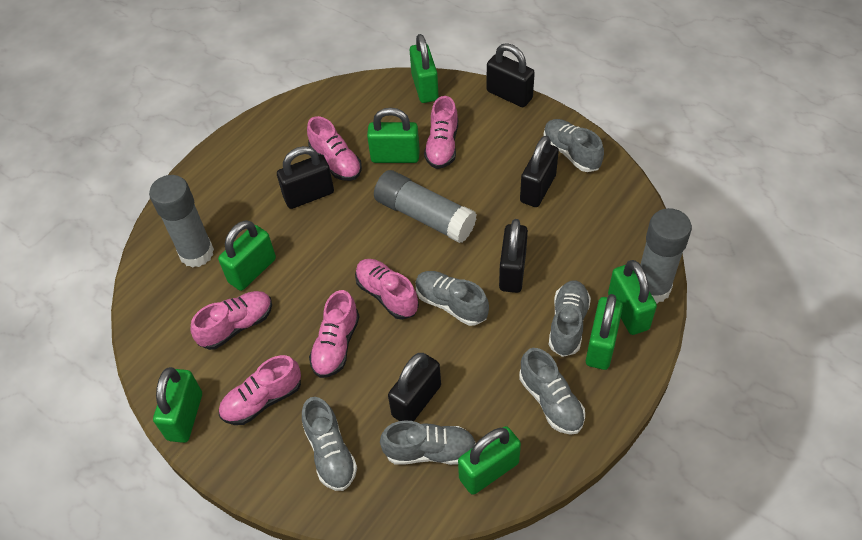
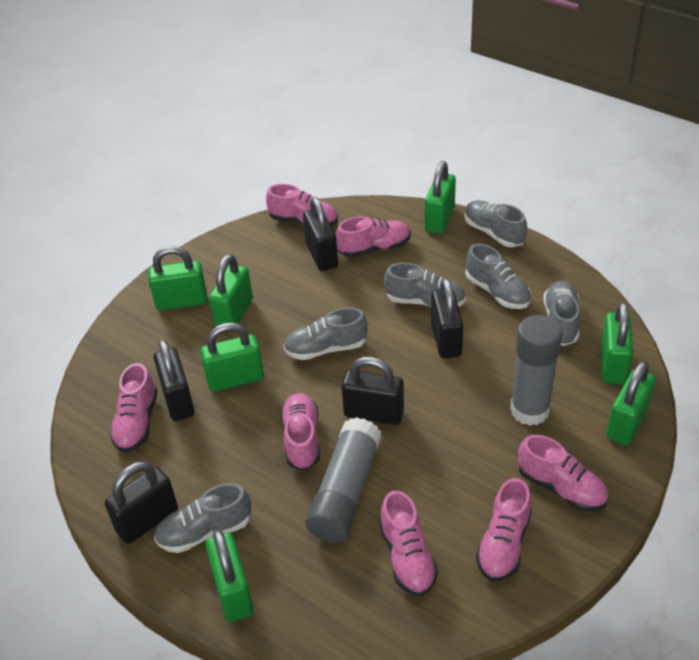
grey glue stick: [149,175,214,268] [374,170,477,243] [640,208,692,304] = 3 -> [305,417,382,543] [510,315,562,426] = 2
pink shoe: [190,291,272,350] [219,355,301,425] [307,116,362,181] [309,290,360,378] [355,259,419,320] [424,96,458,169] = 6 -> [110,363,158,452] [266,184,338,226] [280,393,320,471] [336,216,411,258] [379,490,438,596] [476,478,532,581] [518,435,608,511] = 7

